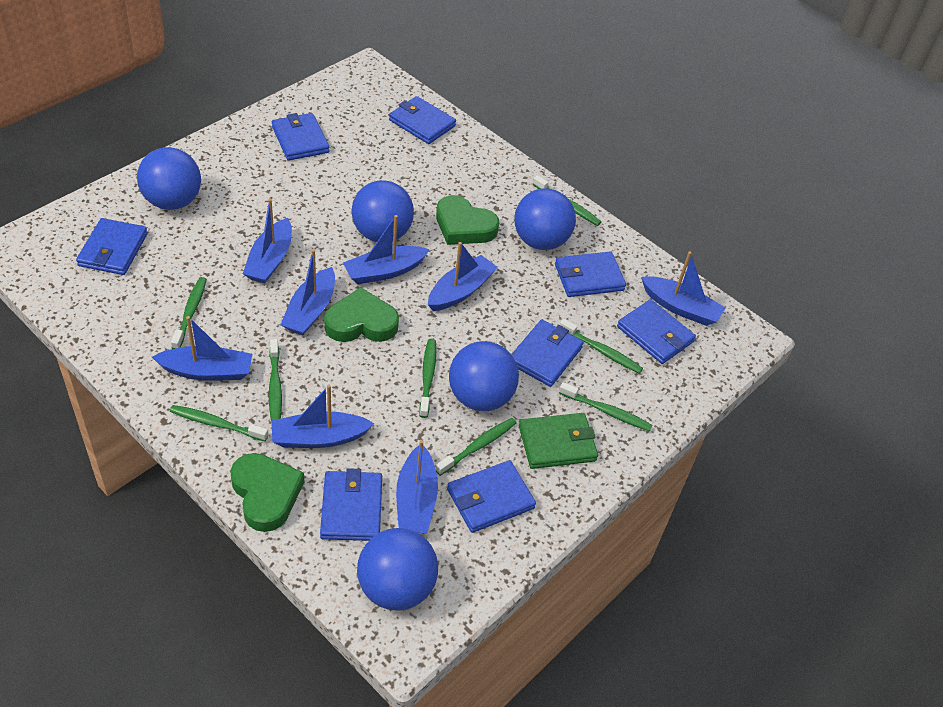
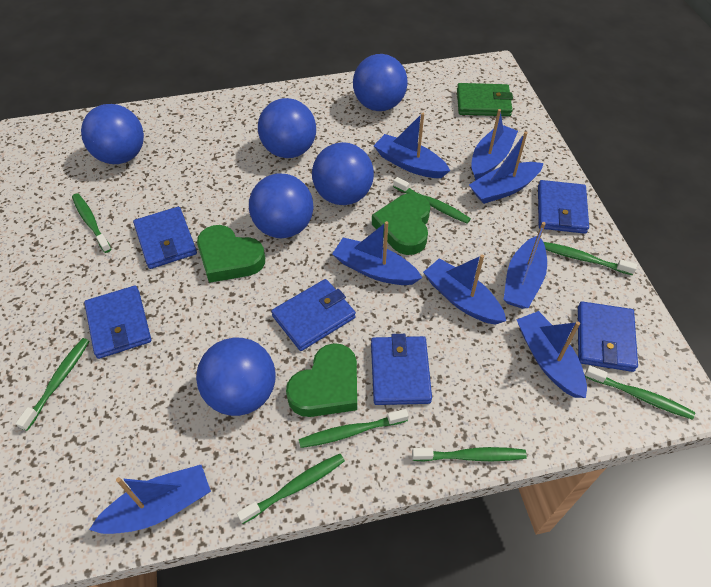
blue ball: [137,147,201,210] [352,180,414,242] [357,528,438,611] [449,341,519,411] [514,188,576,250] = 5 -> [81,104,144,164] [196,338,276,416] [249,174,314,238] [258,98,316,158] [312,142,374,205] [353,54,408,111] = 6
blue wallet: [76,218,148,275] [272,113,329,161] [320,468,382,541] [389,96,456,144] [447,460,536,533] [511,319,583,387] [555,252,626,297] [617,299,696,364] = 8 -> [84,286,151,359] [133,207,197,269] [271,279,356,351] [371,334,432,405] [538,180,589,234] [578,301,638,372] = 6

